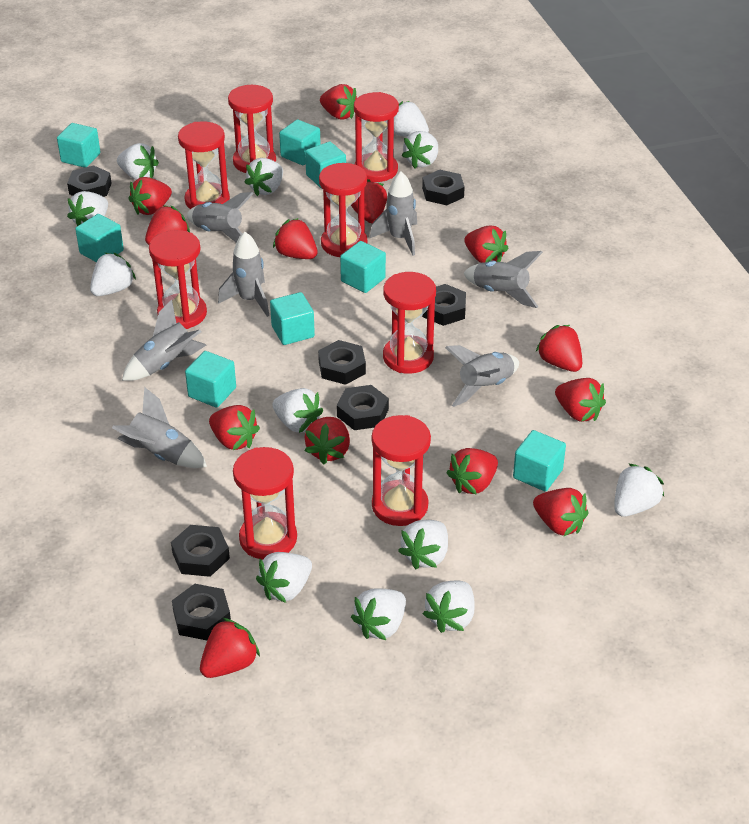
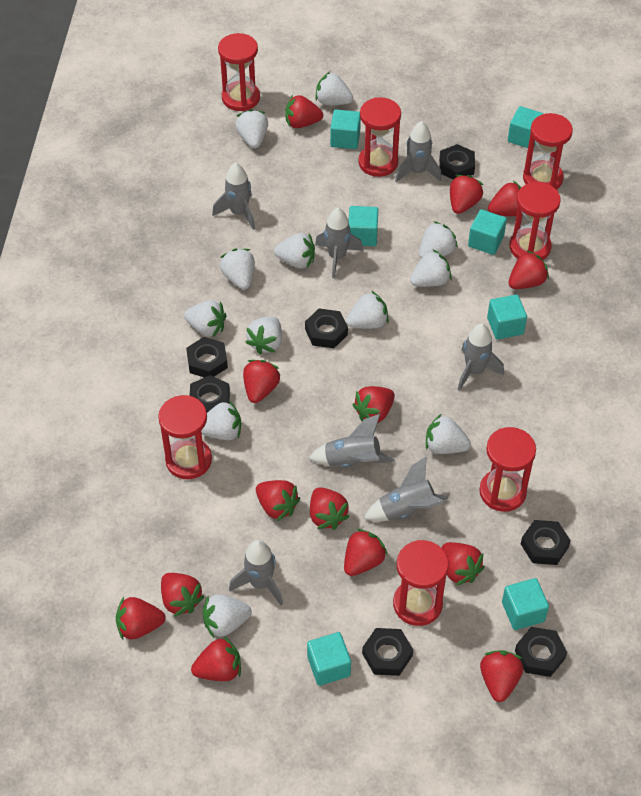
red hourglass: [149,230,207,329] [178,121,230,209] [228,85,276,173] [233,447,297,560] [319,163,367,257] [354,92,399,182] [372,415,431,526] [383,272,436,374] = 8 -> [158,395,212,479] [218,33,260,111] [358,97,401,177] [393,540,449,626] [479,427,536,512] [509,182,561,260] [523,113,573,190] = 7
red strawberry: [129,177,172,215] [145,205,190,245] [200,618,260,678] [209,405,260,450] [273,218,318,259] [305,417,350,464] [320,84,357,120] [351,179,387,223] [447,448,498,495] [464,226,509,263] [533,488,588,536] [536,325,582,372] [555,378,606,422] = 13 -> [115,597,166,640] [161,573,205,617] [191,636,241,681] [243,360,280,403] [256,480,300,521] [285,95,323,128] [310,487,350,530] [344,529,388,576] [352,386,395,423] [441,542,485,586] [450,175,483,214] [480,650,523,702] [488,181,521,216] [509,251,549,289] = 14
turquoise cube: [57,123,100,168] [75,214,124,262] [185,351,236,408] [270,292,315,345] [279,119,321,165] [305,142,346,188] [340,241,386,293] [513,430,566,491] = 8 -> [307,632,351,686] [330,109,361,149] [349,206,378,246] [468,209,507,255] [487,294,527,340] [502,578,549,630] [508,106,544,148] = 7

